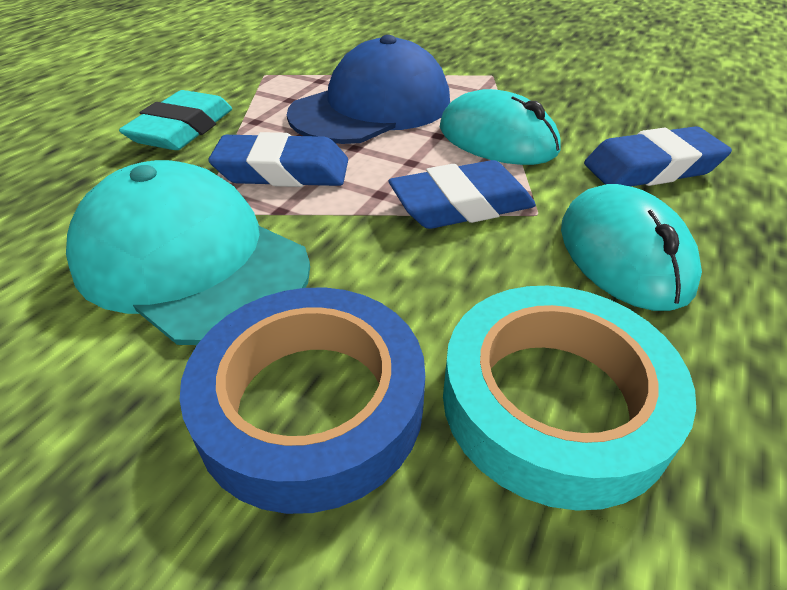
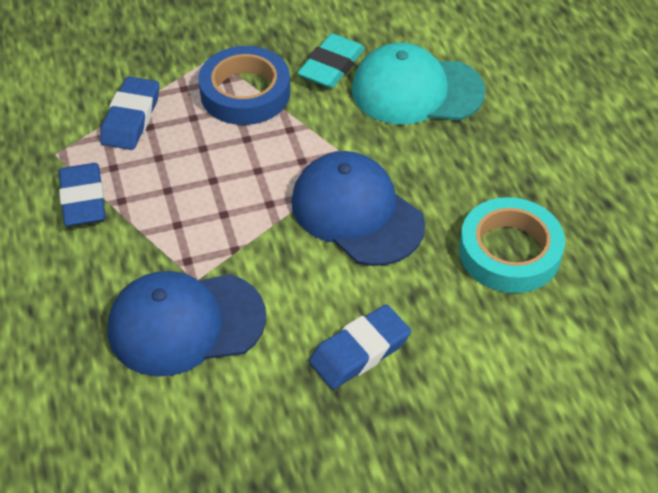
blue cap: [287,35,450,144] = 1 -> [108,271,266,377] [291,151,425,266] = 2
turquoise mouse: [440,89,561,165] [561,184,702,311] = 2 -> none = 0

